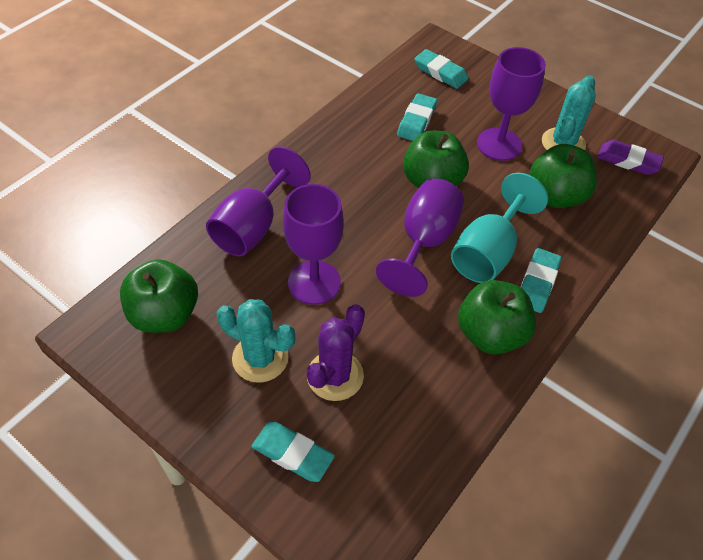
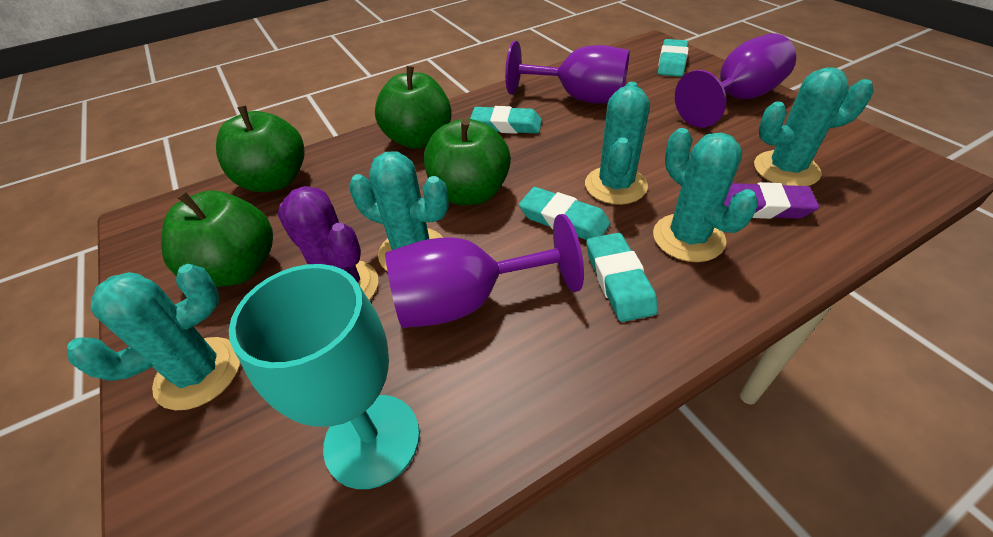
purple goblet: [206,146,311,256] [283,184,344,305] [376,179,464,297] [477,47,546,161] = 4 -> [386,214,584,328] [505,41,630,104] [675,33,796,128] = 3
turquoise cactus: [217,299,295,383] [542,75,596,150] = 2 -> [67,264,240,410] [349,151,449,270] [585,82,650,205] [653,128,758,262] [754,67,873,186] = 5

